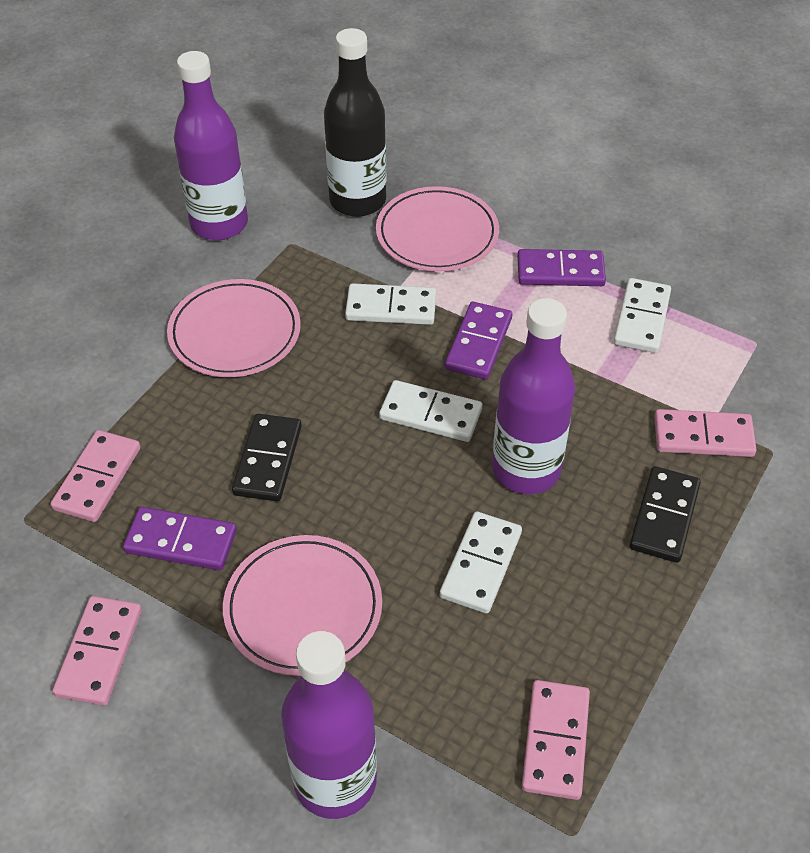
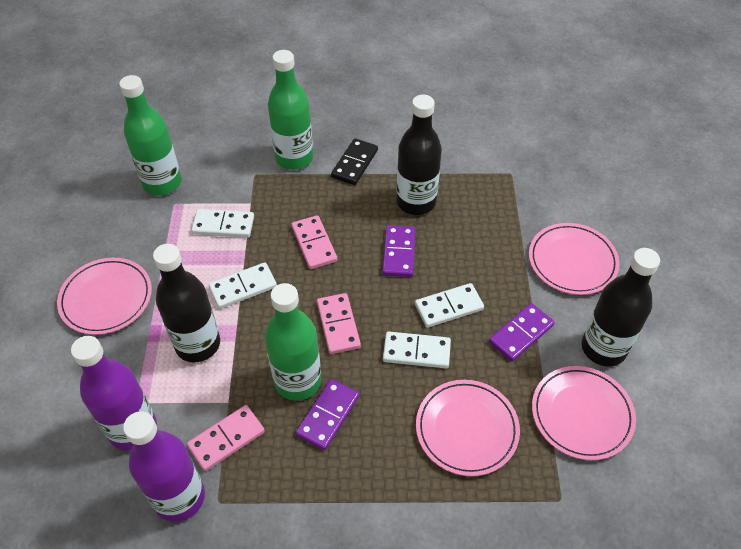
black bottle: [324,28,386,217] = 1 -> [153,244,220,362] [396,94,442,215] [581,248,660,366] = 3
black domino: [232,414,302,501] [630,466,701,563] = 2 -> [331,138,378,185] = 1
green bottle: none = 0 -> [119,75,182,195] [265,283,321,401] [268,50,313,170] = 3
pink domino: [51,430,140,522] [53,596,142,706] [522,680,590,800] [654,409,756,457] = 4 -> [187,405,265,471] [291,215,337,269] [317,293,361,354] = 3
pink plate: [167,279,301,377] [223,535,382,676] [376,186,499,272] = 3 -> [57,258,152,335] [416,380,520,476] [529,223,620,295] [532,366,636,460] = 4
purple bottle: [174,51,248,240] [281,631,377,819] [492,298,575,494] = 3 -> [71,336,157,451] [123,411,205,522] = 2

